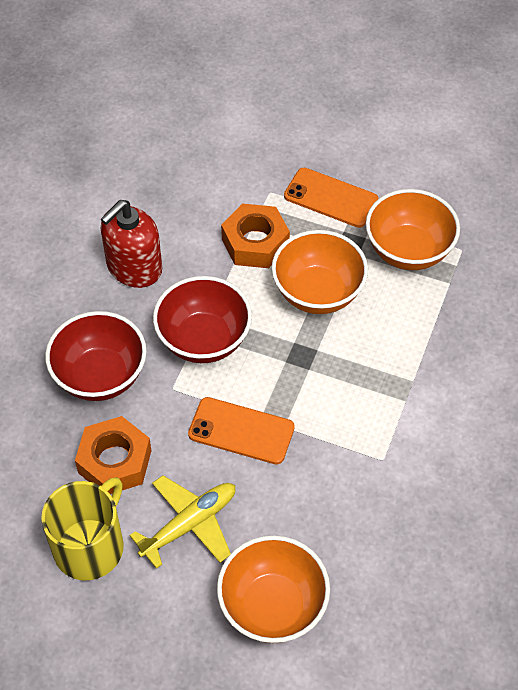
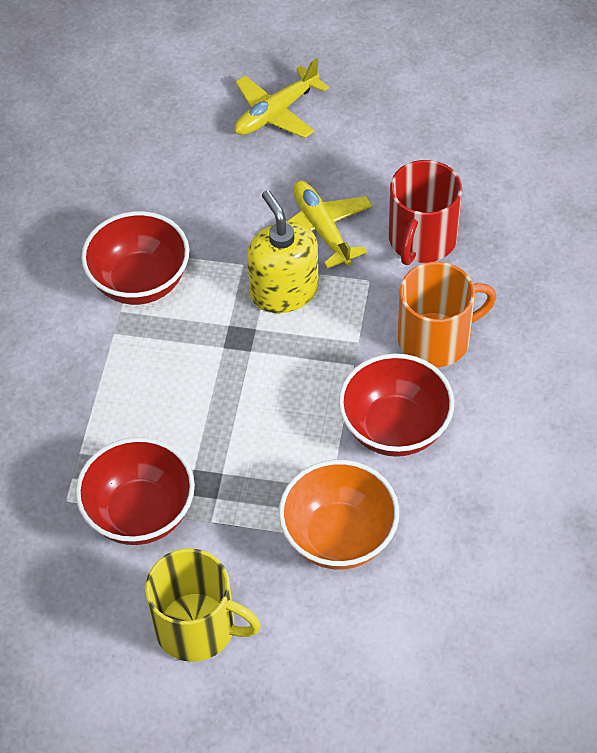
orange bowl: [217,535,330,643] [272,230,368,314] [366,189,460,270] = 3 -> [279,460,399,570] = 1
orange mug: none = 0 -> [398,262,496,367] = 1
orange nut: [75,416,151,494] [221,204,290,268] = 2 -> none = 0
orange phone: [188,397,295,464] [284,168,378,228] = 2 -> none = 0
red bowl: [45,311,147,401] [153,276,252,363] = 2 -> [75,437,195,545] [81,211,189,305] [339,353,454,457] = 3
red mug: none = 0 -> [389,160,462,265] = 1
red soap dispenser: [101,200,162,288] = 1 -> none = 0
yellow plane: [130,475,235,569] = 1 -> [234,58,329,138] [287,181,373,269] = 2
yellow soap dispenser: none = 0 -> [247,190,319,313] = 1

